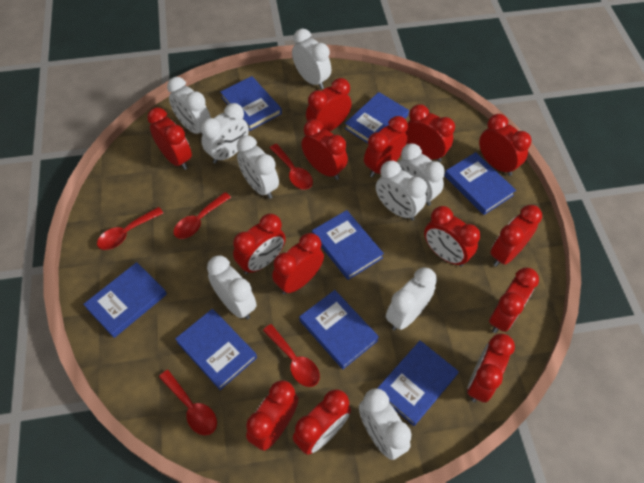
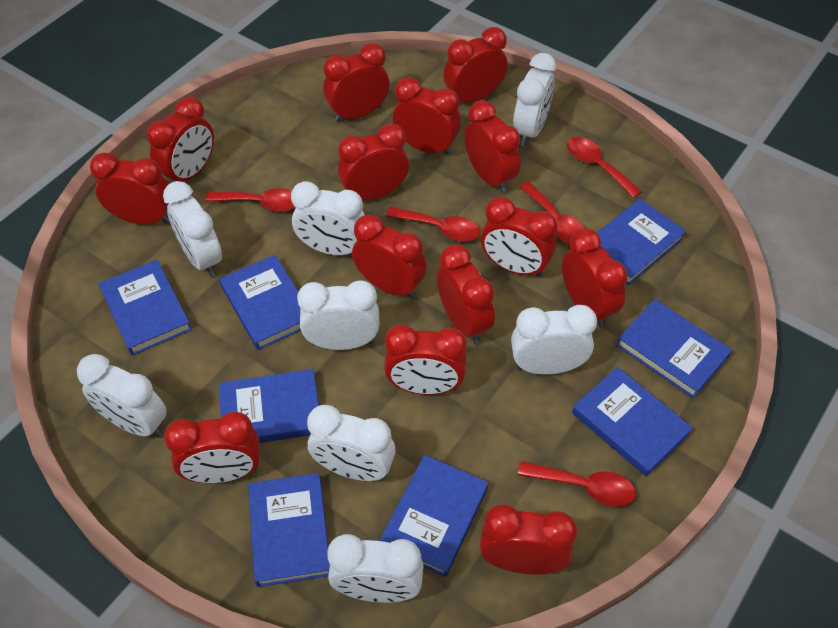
white clock: [167,77,211,135] [201,103,249,164] [207,255,257,320] [237,135,279,199] [292,29,331,89] [359,388,412,460] [376,161,427,221] [386,267,437,331] [398,144,445,206] = 9 -> [77,354,167,437] [163,181,222,277] [291,181,365,255] [297,280,379,350] [307,405,396,481] [327,534,423,603] [511,305,597,375] [513,53,556,146] = 8

